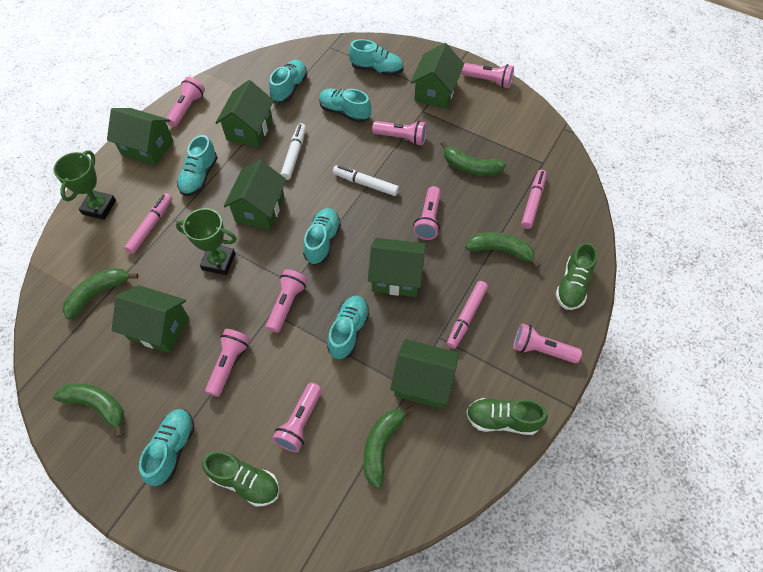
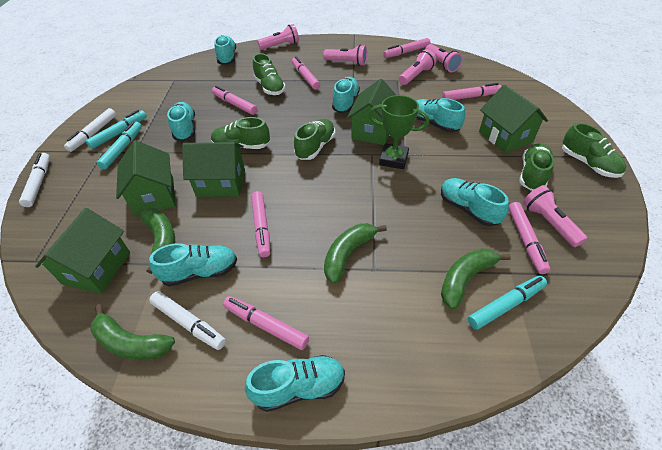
green banana: [53,383,124,438] [62,268,138,320] [363,406,414,489] [441,141,506,176] [465,232,540,268] = 5 -> [90,304,175,360] [139,208,175,274] [324,223,387,284] [441,248,511,310] = 4
green house: [107,108,173,166] [112,285,189,353] [215,80,274,148] [224,160,287,230] [368,238,426,297] [390,339,459,409] [411,43,464,109] = 7 -> [35,208,130,294] [116,140,176,216] [182,142,245,197] [347,79,396,145] [479,85,548,153] = 5
green shoe: [202,451,279,507] [466,398,548,435] [556,242,597,310] = 3 -> [211,117,270,149] [253,53,286,95] [294,119,335,160] [519,143,554,191] [562,123,626,178] = 5
green trophy: [54,150,116,220] [176,208,237,275] = 2 -> [369,95,429,169] = 1
pink flashlight: [166,77,205,127] [205,329,250,397] [266,269,308,333] [272,383,322,452] [372,121,427,146] [413,186,441,240] [462,63,514,88] [513,323,582,363] = 8 -> [257,24,299,50] [323,45,367,66] [399,49,436,85] [425,44,463,72] [523,185,587,247] = 5
pink marker: [124,193,172,254] [447,281,488,349] [521,170,547,229] = 3 -> [212,86,257,115] [223,296,309,350] [251,191,270,257] [292,56,320,90] [383,38,430,58] [442,83,502,100] [509,202,550,274] = 7
turquoise marker: none = 0 -> [86,110,147,149] [97,121,142,169] [468,276,547,330] = 3
white marker: [280,123,306,180] [333,165,399,196] = 2 -> [19,153,50,207] [64,108,116,152] [149,291,226,350] = 3

